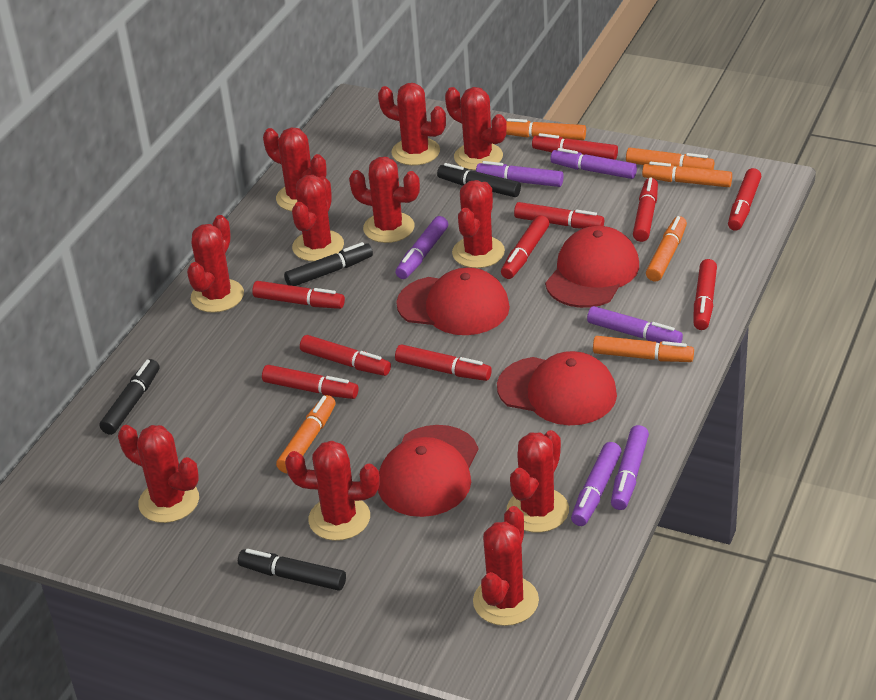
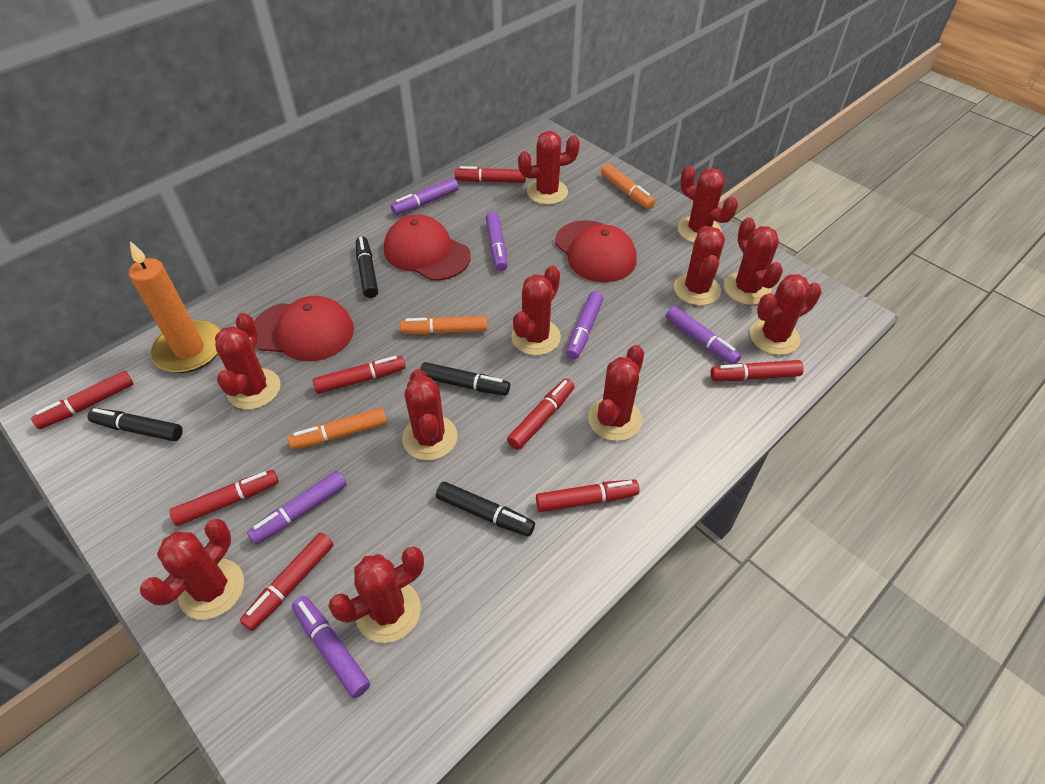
orange candle: none = 0 -> [129,241,221,373] = 1
orange marker: [276,395,336,474] [506,118,586,140] [593,336,694,362] [626,148,714,170] [642,162,732,187] [646,216,687,281] = 6 -> [288,408,387,450] [400,316,487,335] [601,164,655,209] = 3
red cap: [378,425,478,517] [396,268,510,335] [497,351,617,425] [545,226,639,308] = 4 -> [254,296,354,361] [384,215,471,281] [555,220,636,282] = 3
red marker: [252,281,345,309] [262,365,358,399] [300,335,391,376] [395,345,492,381] [501,215,549,279] [514,202,604,229] [532,133,618,160] [633,178,658,242] [694,259,717,330] [728,168,762,231] = 10 -> [31,371,134,429] [169,470,279,526] [240,533,334,631] [313,356,406,394] [455,166,526,183] [507,379,574,450] [536,479,640,512] [710,360,804,381] = 8

